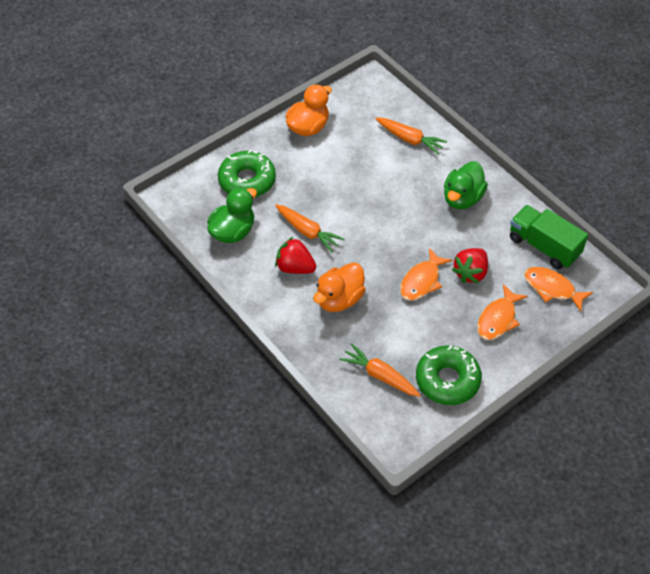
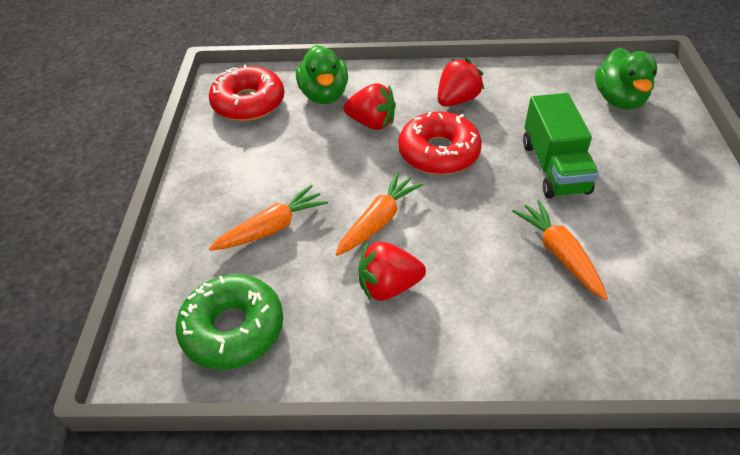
green donut: [218,150,276,198] [416,345,482,405] = 2 -> [176,274,283,370] = 1
orange duck: [286,84,332,136] [313,262,365,312] = 2 -> none = 0
orange fish: [400,248,452,301] [477,284,528,340] [524,267,593,312] = 3 -> none = 0
red donut: none = 0 -> [209,65,284,121] [398,111,482,175] = 2
red strawberry: [275,237,316,274] [452,248,488,284] = 2 -> [343,83,396,130] [358,242,426,301] [438,58,484,107] = 3

